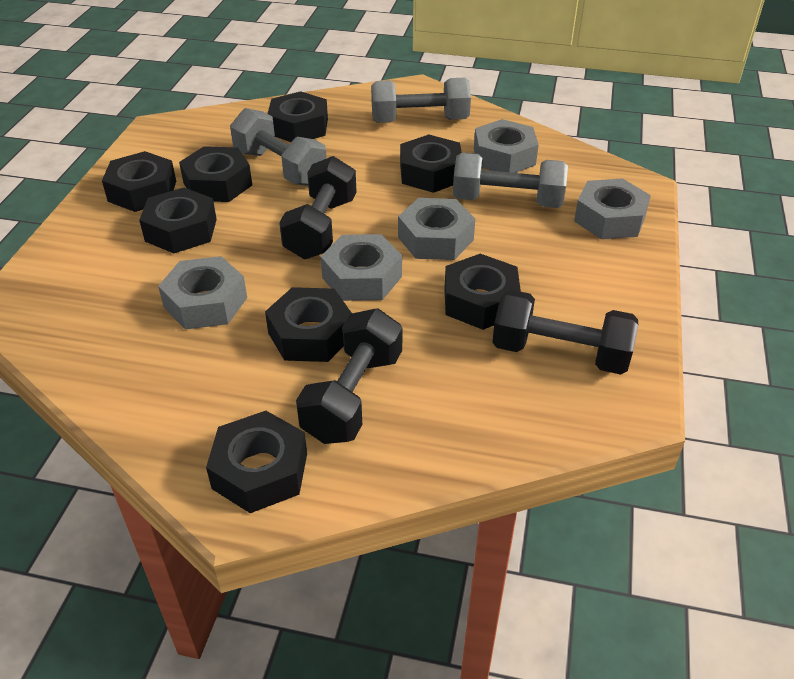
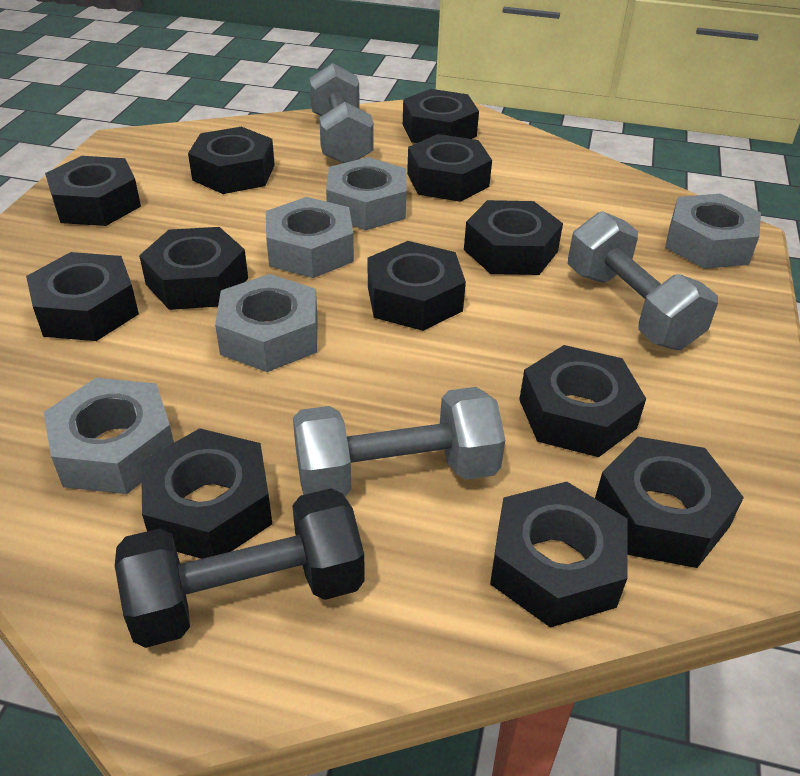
black dumbbell: [279,156,356,259] [296,308,402,444] [492,290,638,375] = 3 -> [115,488,365,648] = 1
black nut: [102,151,176,212] [139,188,217,253] [179,146,252,202] [206,411,307,513] [265,287,352,362] [267,91,328,142] [400,134,462,193] [444,254,521,330] = 8 -> [26,252,139,341] [45,156,141,226] [139,227,248,310] [141,428,272,559] [188,127,275,194] [368,241,466,331] [403,89,479,143] [407,134,492,202] [464,200,563,275] [490,482,628,628] [519,345,646,457] [595,437,744,568] = 12

